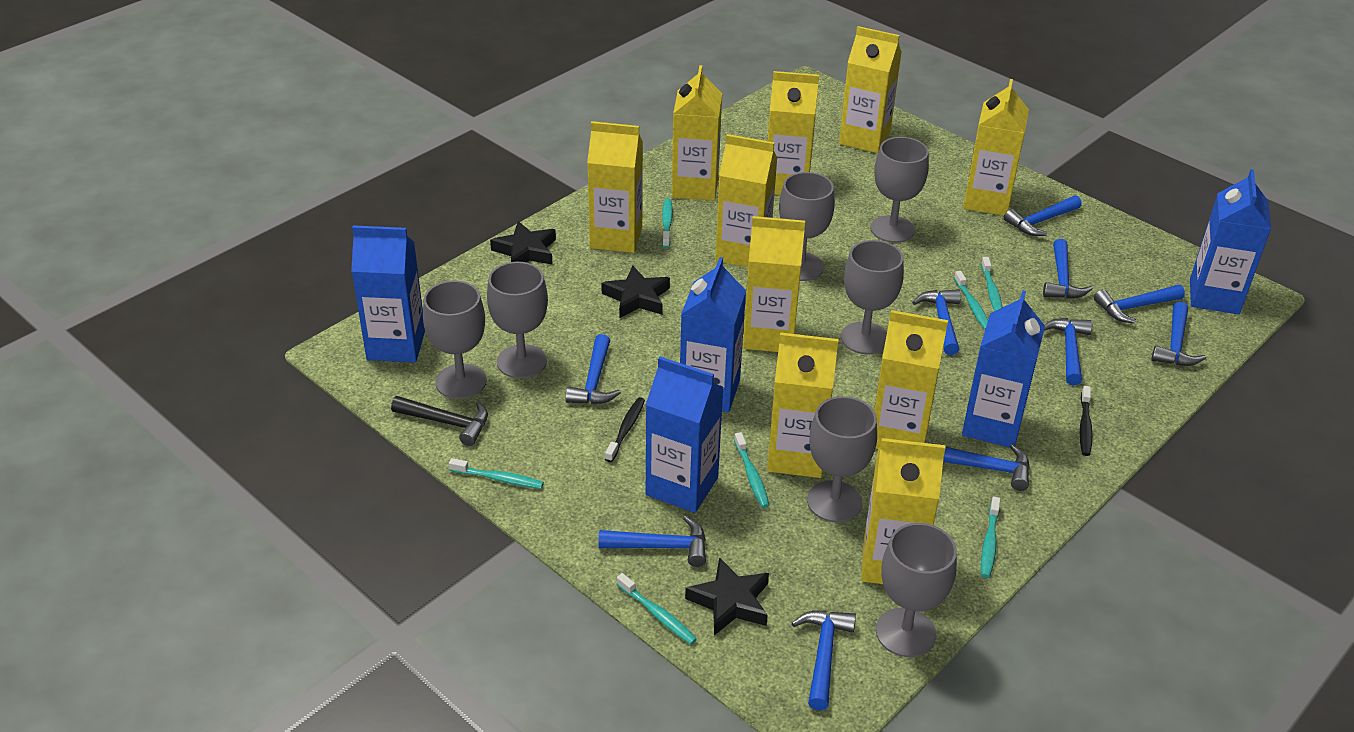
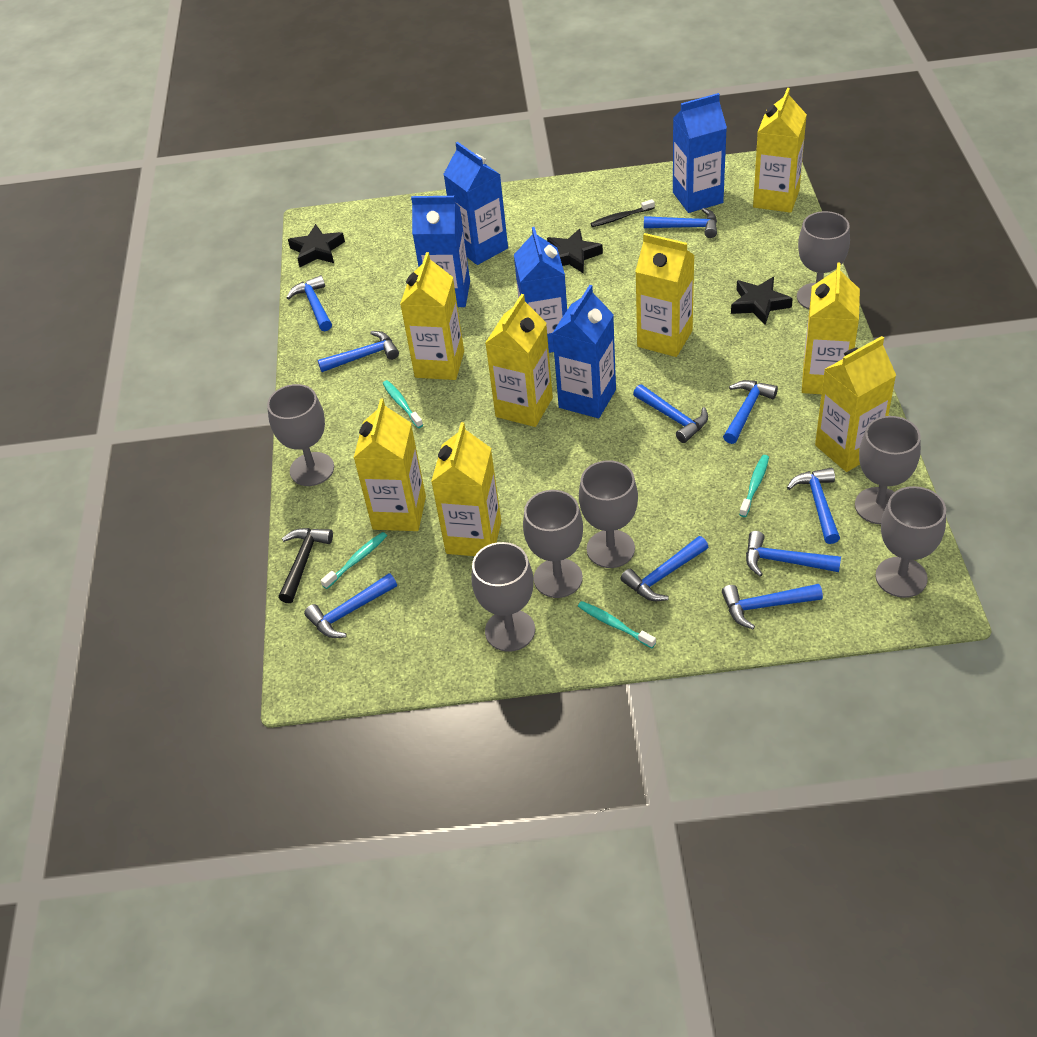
black toothbrush: [605,397,645,462] [1080,386,1093,456] = 2 -> [590,199,655,227] = 1
turquoise toothbrush: [449,458,544,489] [617,573,697,644] [662,198,673,248] [734,432,769,508] [954,271,988,330] [981,257,1002,311] [981,497,1000,578] = 7 -> [321,532,387,589] [382,380,423,428] [578,601,656,648] [739,455,769,517] = 4
yellow carton: [587,121,643,253] [672,65,722,201] [715,134,777,267] [743,216,805,352] [767,71,819,195] [767,333,839,478] [839,26,902,153] [861,438,945,584] [874,310,948,449] [963,79,1029,216] = 10 -> [354,399,426,531] [400,252,464,380] [431,422,501,556] [485,294,553,427] [635,233,694,357] [753,88,807,213] [802,263,860,394] [815,336,896,472] = 8

